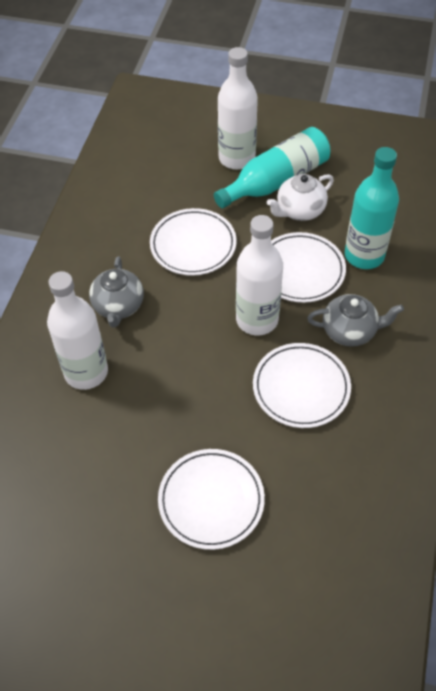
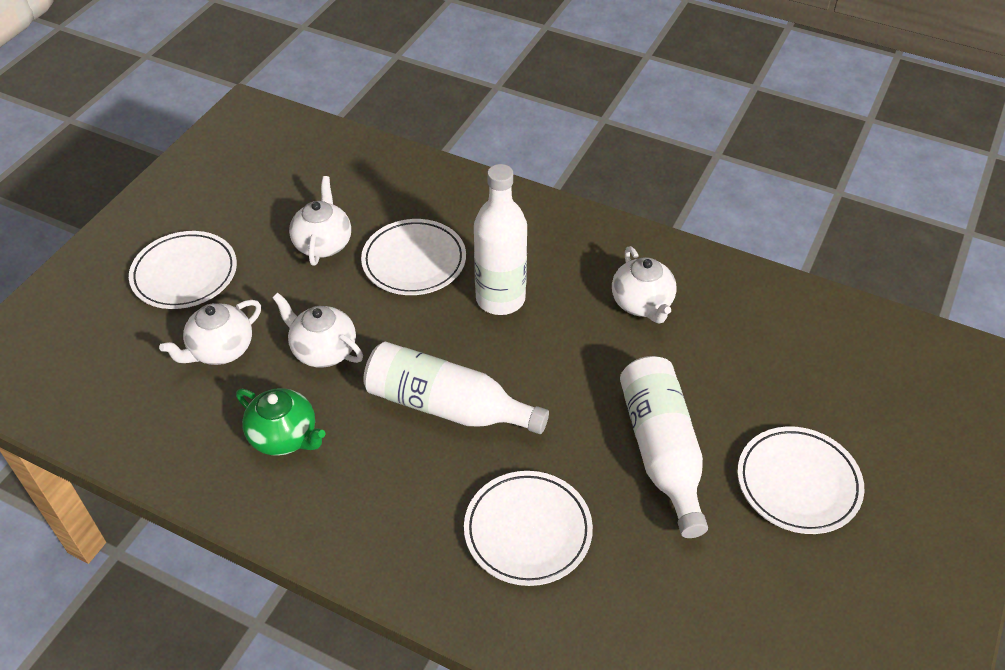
green teapot: none = 0 -> [236,388,326,456] = 1
grey teapot: [89,257,144,327] [307,294,404,347] = 2 -> none = 0
turquoise bottle: [214,127,330,208] [345,147,399,269] = 2 -> none = 0
white teapot: [267,174,334,221] = 1 -> [159,300,261,365] [272,293,363,368] [289,176,351,266] [612,246,677,324] = 4

